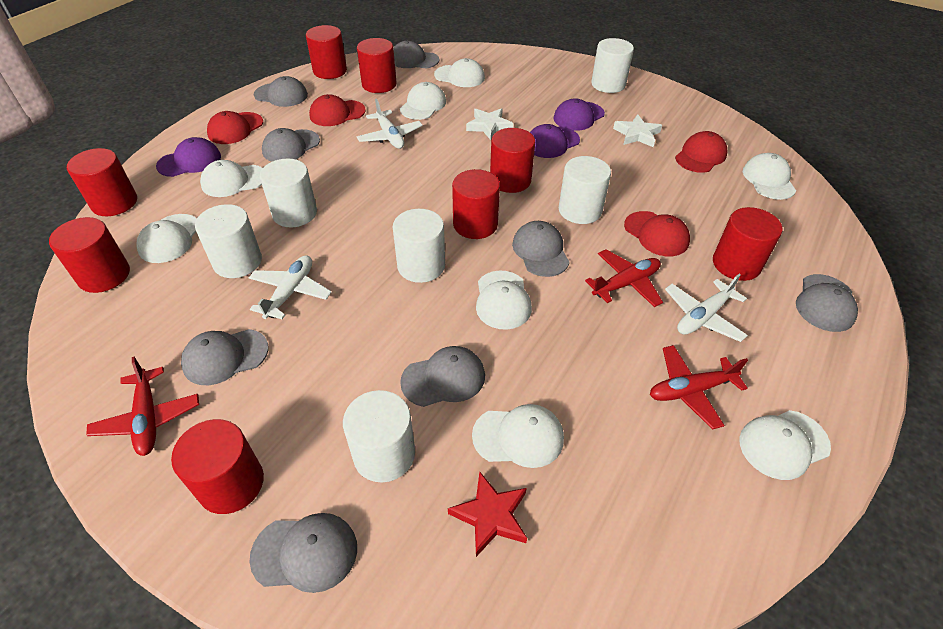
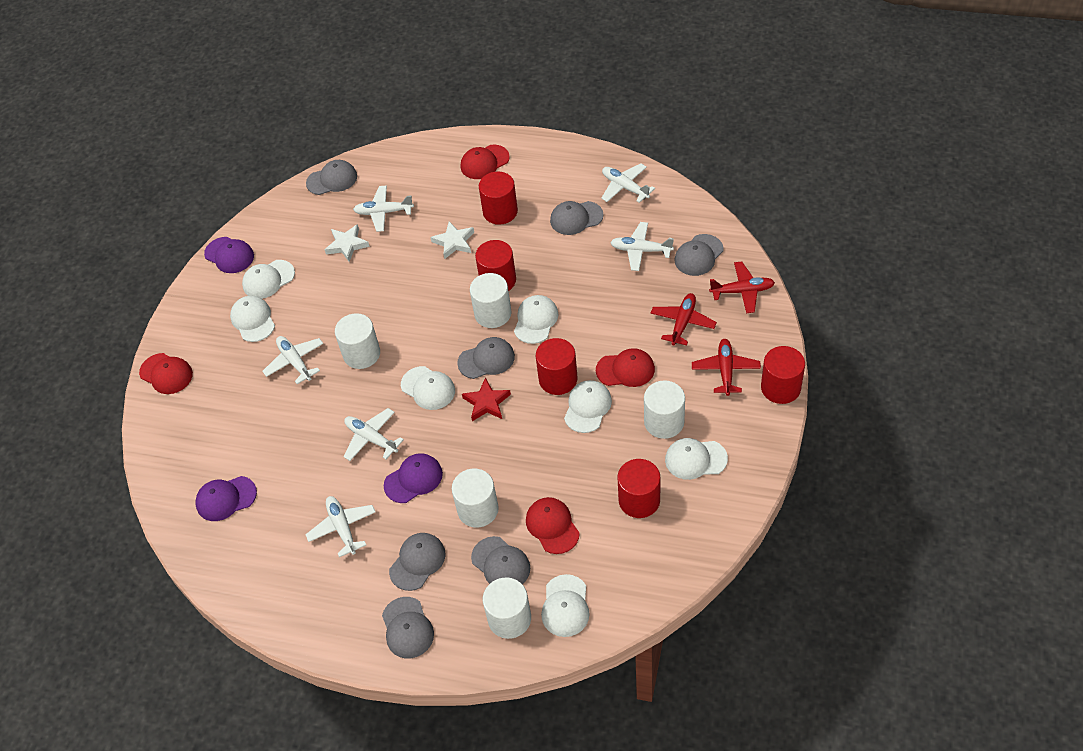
grey cap: [181,329,268,385] [250,513,357,593] [254,76,308,107] [262,128,320,162] [393,41,439,69] [400,346,485,407] [512,221,569,277] [796,274,858,332] = 8 -> [306,160,357,195] [382,597,434,658] [389,533,446,591] [457,337,515,379] [471,536,530,584] [550,201,603,235] [675,234,723,276] = 7
red cylinder: [49,217,130,293] [67,148,137,216] [171,419,264,514] [306,25,347,79] [357,38,397,93] [452,169,500,239] [490,128,535,193] [713,207,783,281] = 8 -> [475,240,516,291] [479,172,518,225] [536,338,577,395] [617,459,660,518] [761,346,805,404] = 5
white cap: [136,214,197,263] [200,160,262,197] [400,82,446,120] [434,58,485,87] [472,404,564,468] [476,271,532,330] [739,410,831,480] [743,153,796,200] = 8 -> [230,296,275,342] [242,260,295,299] [401,366,455,410] [514,295,559,344] [541,574,590,637] [564,380,612,433] [665,438,728,480] = 7
white cylinder: [195,204,262,278] [260,159,317,227] [343,390,415,482] [393,209,445,283] [559,156,611,224] [591,38,634,93] = 6 -> [335,313,380,369] [452,469,499,528] [470,273,512,328] [483,578,531,639] [644,380,685,439] = 5
white plane: [249,255,331,319] [357,99,423,149] [665,274,748,342] = 3 -> [262,336,323,384] [305,496,376,557] [343,408,404,461] [353,186,414,232] [601,164,655,203] [610,222,674,271] = 6

